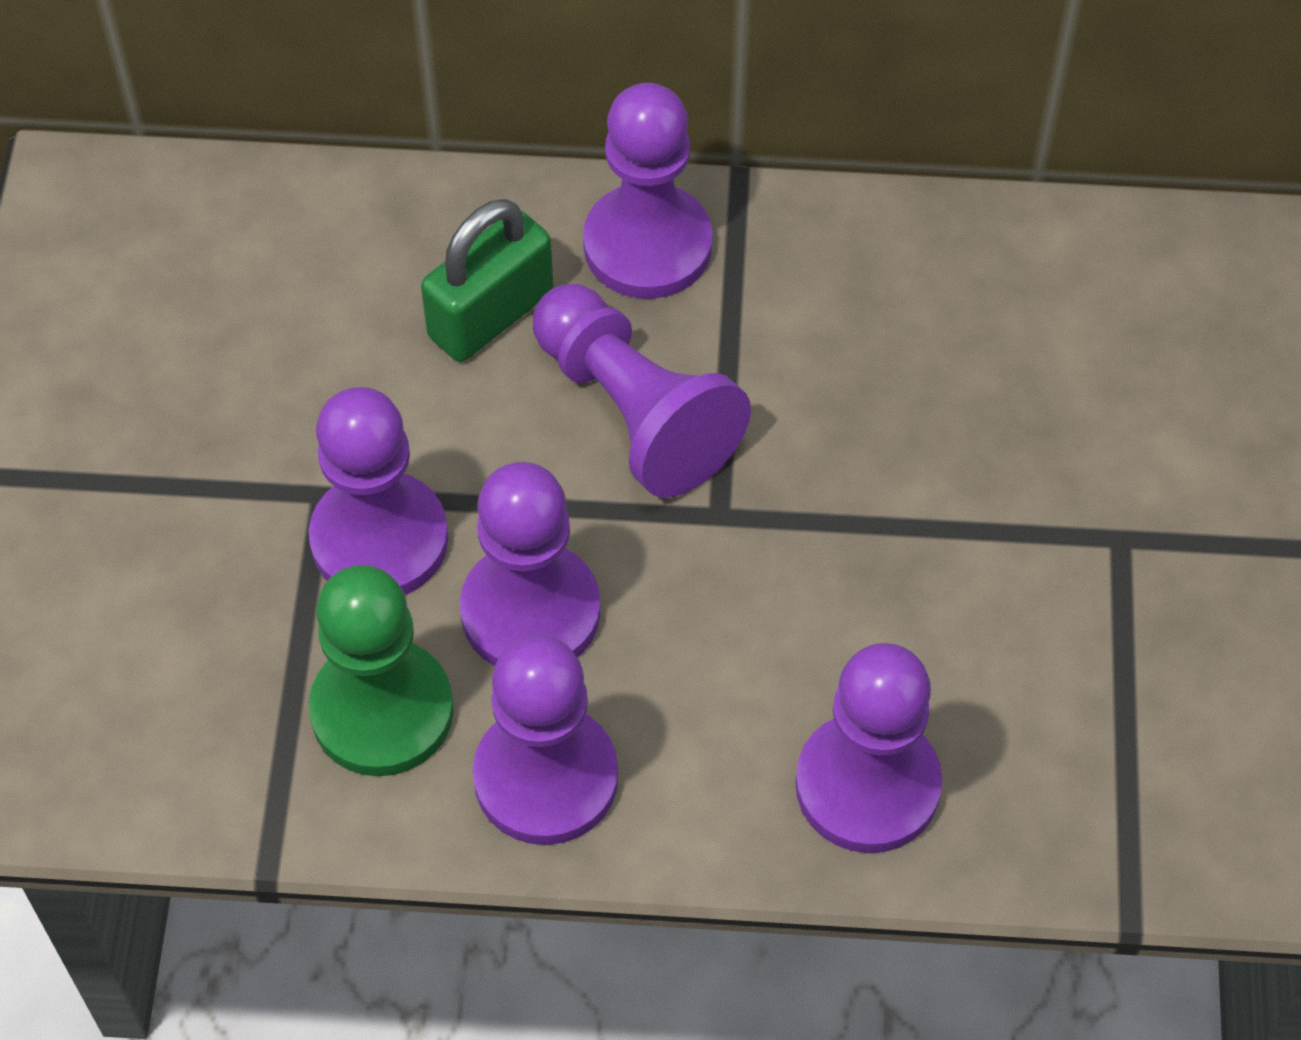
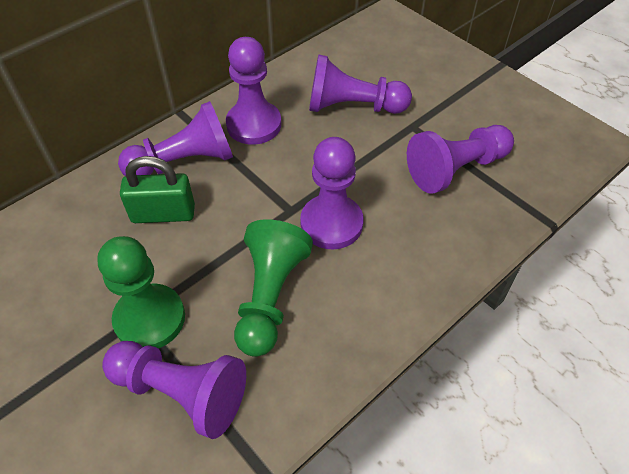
green pawn: [309,565,454,776] = 1 -> [97,236,185,349] [234,219,313,357] = 2

